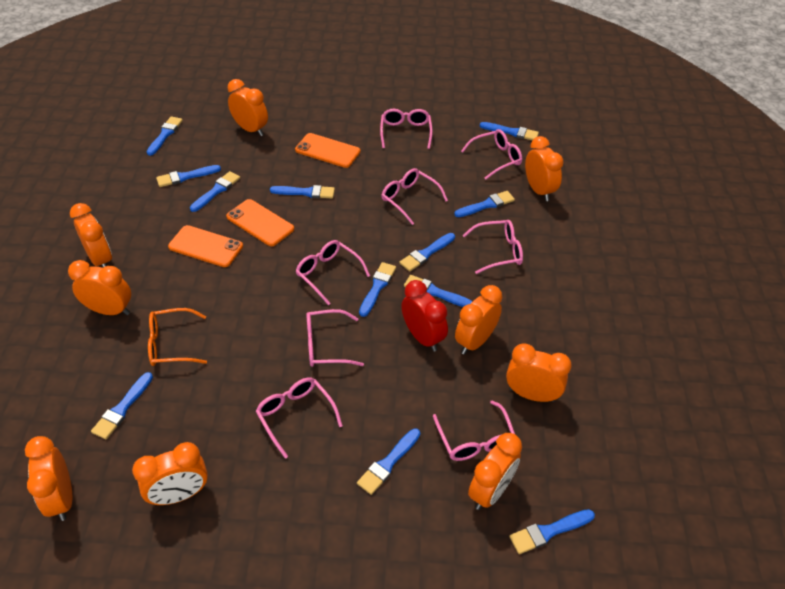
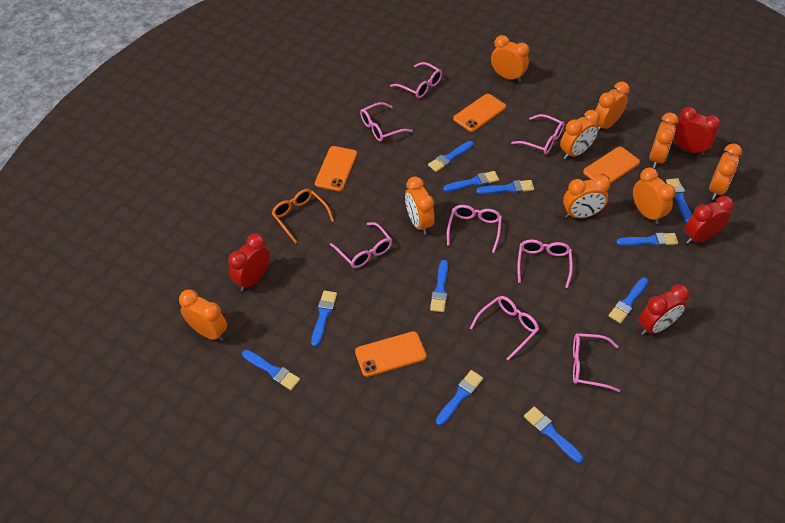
blue brush: [91,372,153,439] [147,116,183,156] [156,165,221,187] [190,171,240,212] [270,185,335,198] [357,428,420,495] [359,262,396,317] [399,233,455,271] [404,275,473,307] [454,191,515,217] [480,122,539,140] [509,509,595,554] = 12 -> [242,350,300,390] [311,290,337,347] [428,141,473,172] [430,260,448,312] [436,370,483,426] [443,171,499,192] [476,180,534,194] [524,407,583,463] [609,278,648,323] [616,233,678,246] [666,178,692,223] = 11
orange phone: [168,225,243,267] [226,199,294,246] [295,133,360,168] = 3 -> [315,146,357,191] [355,331,427,377] [453,94,506,132] [583,147,640,183] = 4
red clock: [401,280,448,352] = 1 -> [228,234,270,291] [639,284,689,335] [673,107,721,155] [685,196,734,244] = 4

